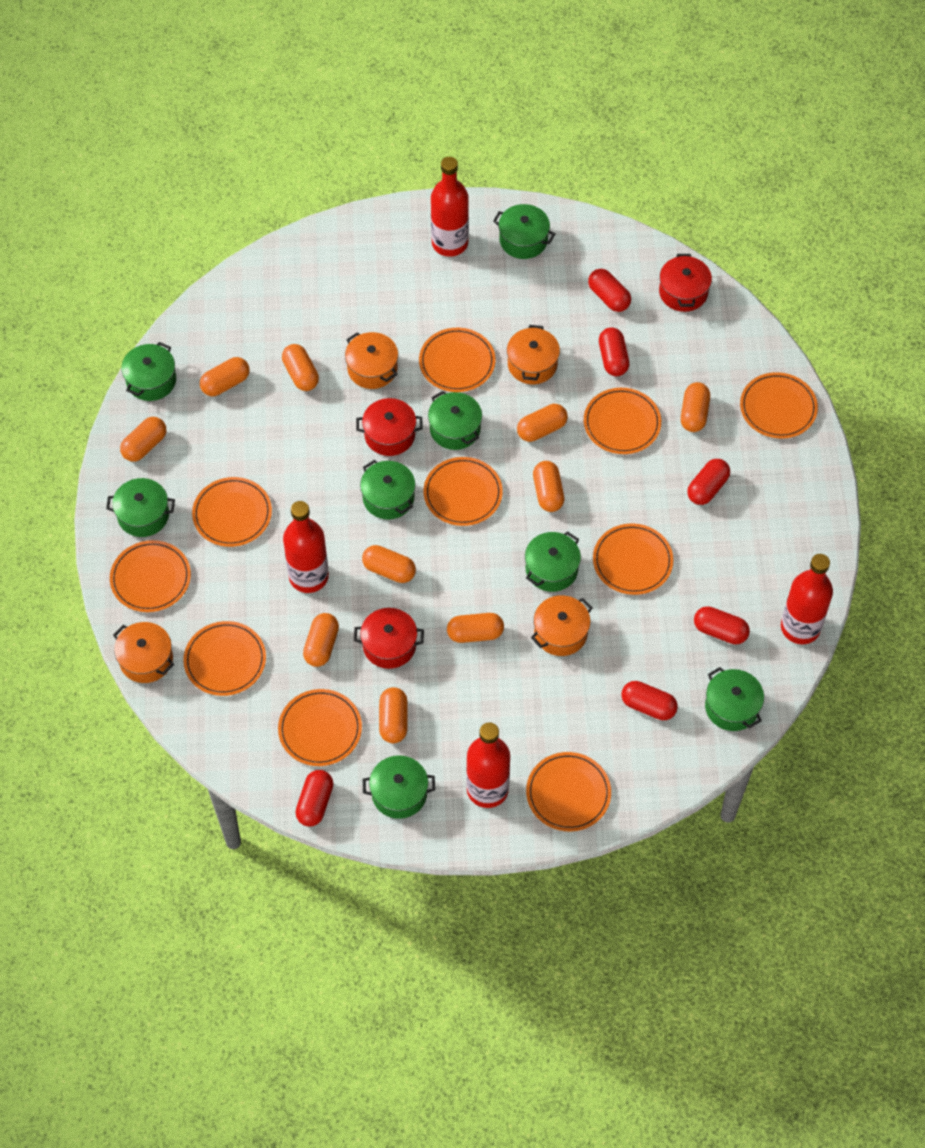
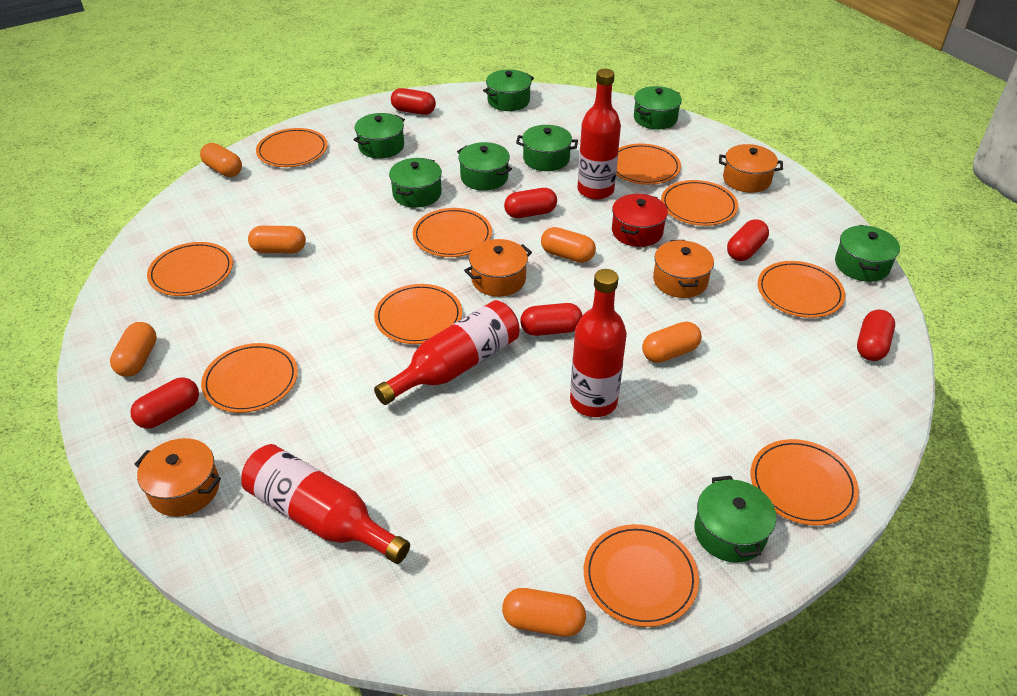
orange capsule: [120,417,166,462] [200,357,250,396] [282,344,319,391] [303,613,339,667] [362,545,416,583] [379,687,408,743] [447,613,504,643] [517,404,568,442] [533,461,564,512] [681,382,710,432] = 10 -> [110,322,157,377] [200,143,242,177] [248,226,306,254] [502,588,586,637] [541,227,596,263] [642,321,702,363] = 6
red pot: [354,608,424,669] [356,398,423,456] [659,254,712,312] = 3 -> [612,194,668,247] = 1

